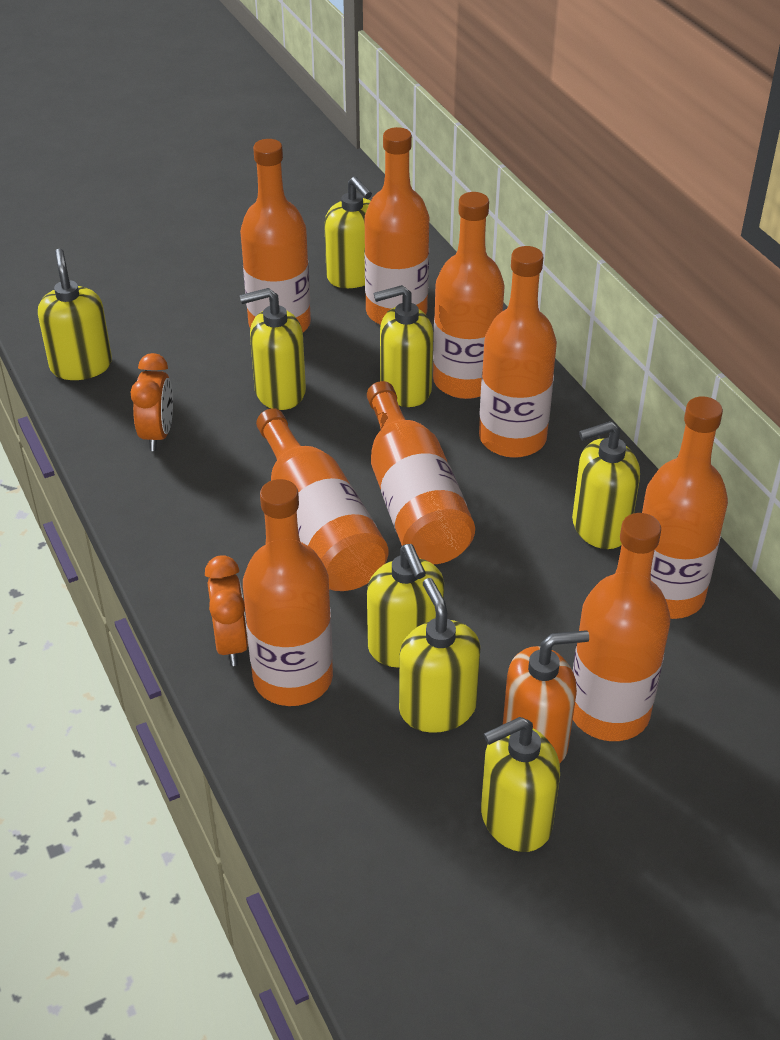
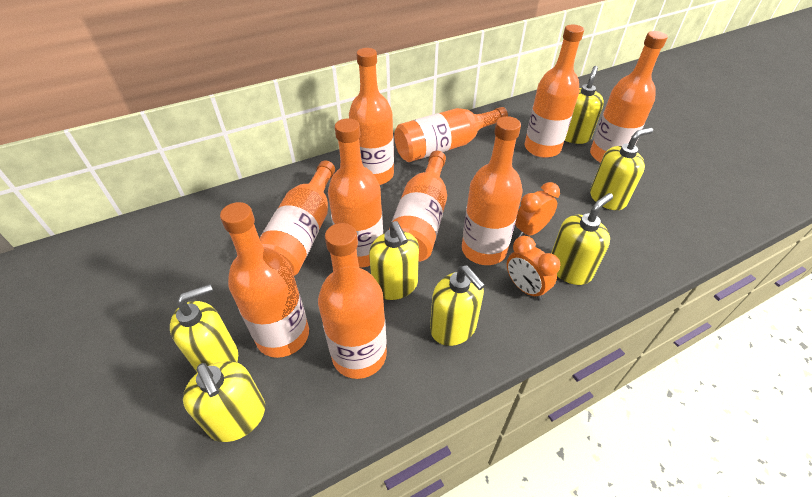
orange bottle: [240,139,311,332] [243,479,333,706] [256,408,388,591] [364,127,429,325] [367,381,475,564] [433,192,505,399] [479,246,557,458] [573,513,671,741] [642,396,728,619] = 9 -> [220,202,309,358] [260,160,335,276] [318,223,387,379] [328,118,383,268] [349,48,394,185] [389,151,447,262] [394,107,508,162] [462,116,523,265] [524,25,584,158] [590,31,668,163] = 10
orange soap dispenser: [503,630,589,764] = 1 -> none = 0
yellow soap dispenser: [38,249,112,380] [240,288,306,410] [324,176,372,288] [367,544,444,668] [374,285,433,407] [399,578,481,733] [481,717,560,852] [572,421,640,549] = 8 -> [170,284,238,373] [183,361,265,442] [369,221,419,300] [430,265,485,346] [551,193,613,285] [564,66,604,144] [590,128,653,210] = 7

